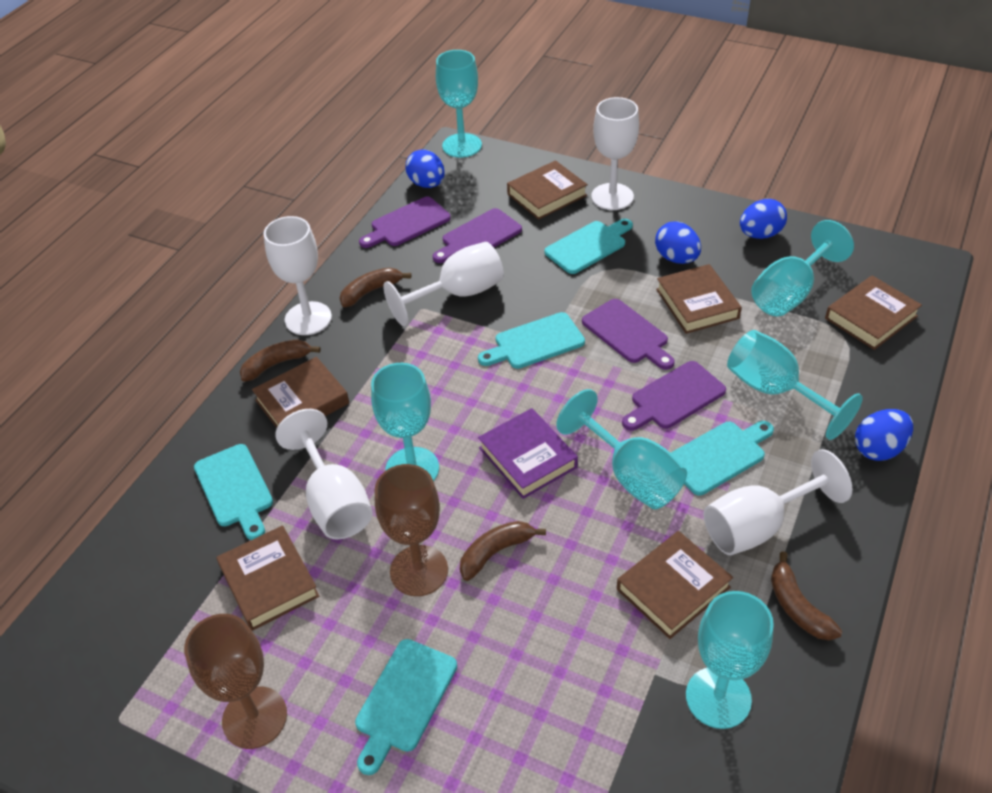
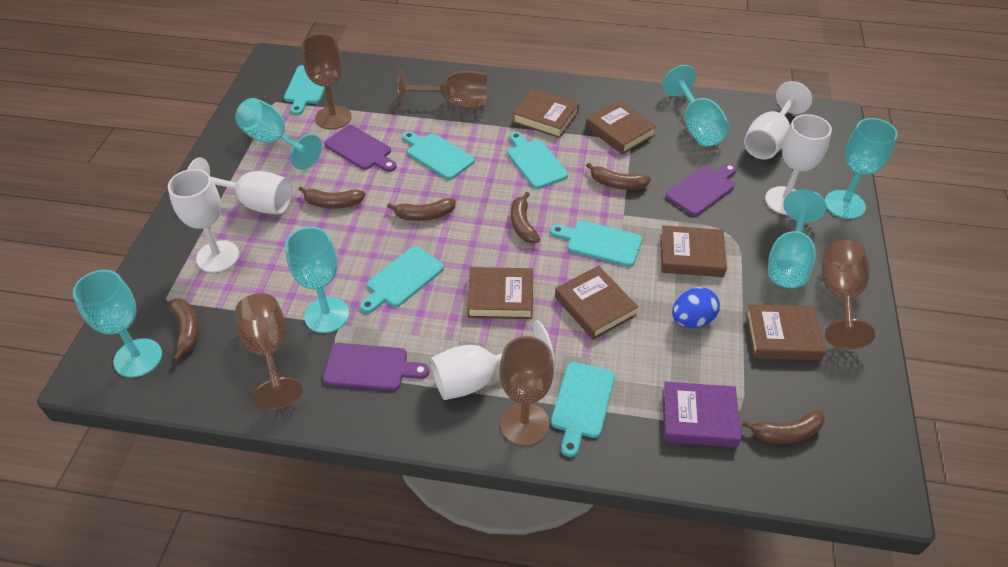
blue egg: [405,149,445,188] [655,221,701,264] [740,199,787,239] [855,409,913,461] = 4 -> [672,287,720,328] = 1
brown banana: [240,339,321,382] [340,268,411,307] [460,521,546,581] [771,551,842,640] = 4 -> [168,298,199,361] [299,186,365,209] [387,198,456,221] [511,192,540,243] [586,163,651,190] [742,410,825,444] = 6
brown goblet: [184,614,287,749] [375,464,448,596] = 2 -> [235,293,303,410] [301,34,351,129] [397,70,487,108] [499,336,554,446] [822,240,875,349] = 5
purple cutting board: [359,196,451,248] [433,208,522,263] [582,299,675,370] [622,361,726,431] = 4 -> [323,343,429,390] [324,125,397,172] [666,163,737,216] = 3
turquoise cutting board: [194,444,273,540] [355,639,457,775] [478,312,585,369] [544,219,633,274] [671,421,774,496] = 5 -> [284,65,325,115] [360,246,444,313] [402,131,475,180] [507,132,568,189] [550,221,642,267] [551,362,615,457] = 6

